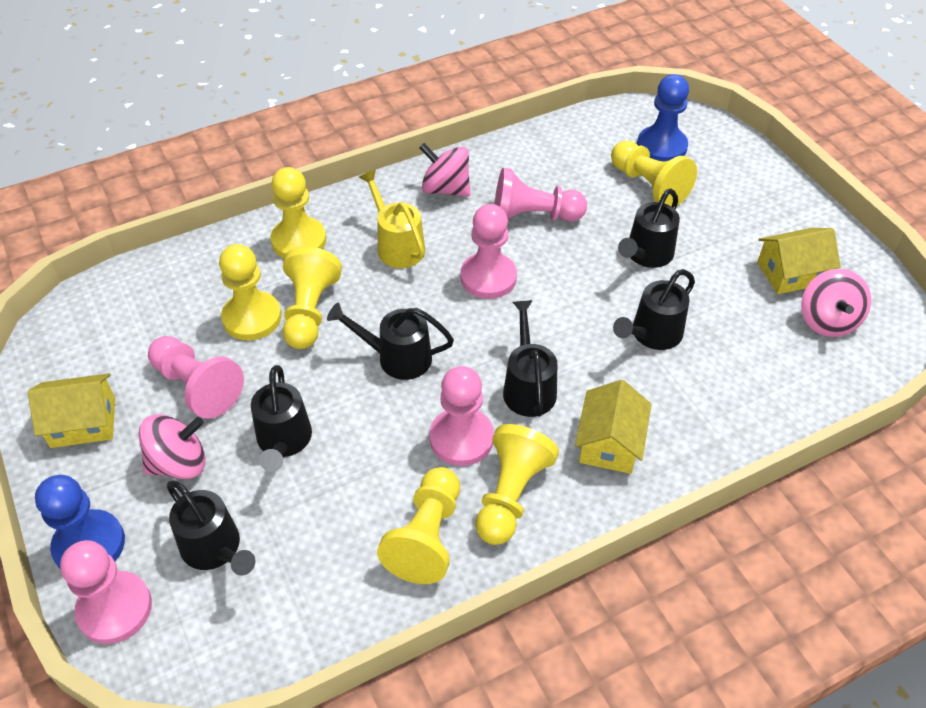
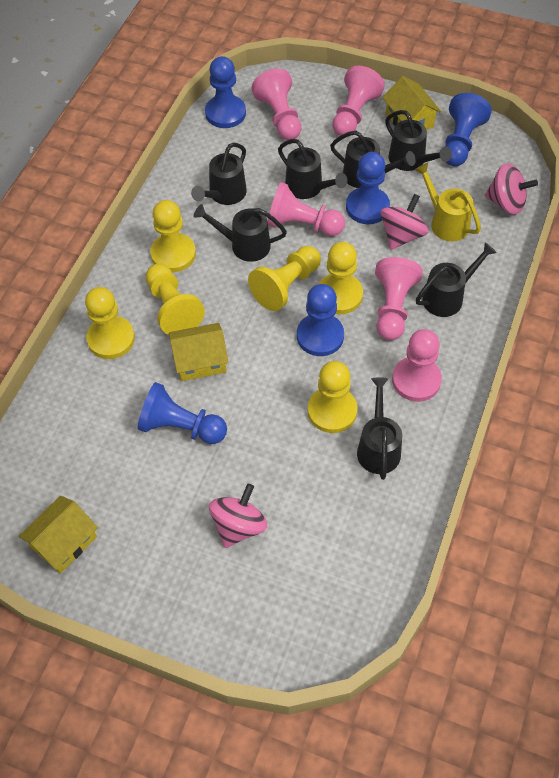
black watering can: [167,480,256,576] [251,365,312,472] [327,303,454,380] [503,300,557,417] [613,269,695,350] [618,189,680,268] = 6 -> [191,143,247,205] [194,204,287,262] [278,139,347,199] [330,131,416,188] [357,377,402,480] [385,110,452,171] [416,242,497,317] = 7
blue pawn: [35,475,125,568] [637,74,689,161] = 2 -> [138,382,227,444] [205,56,246,128] [297,284,344,356] [346,152,390,224] [445,93,492,166] = 5

